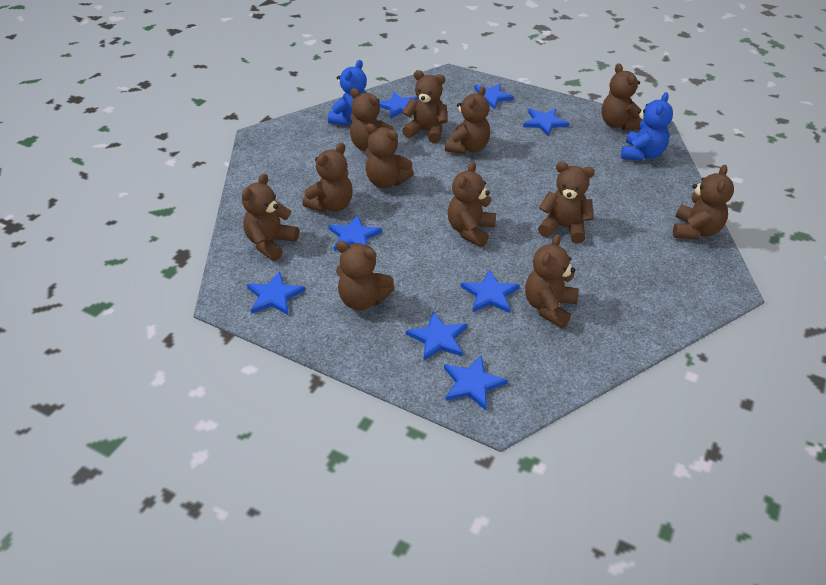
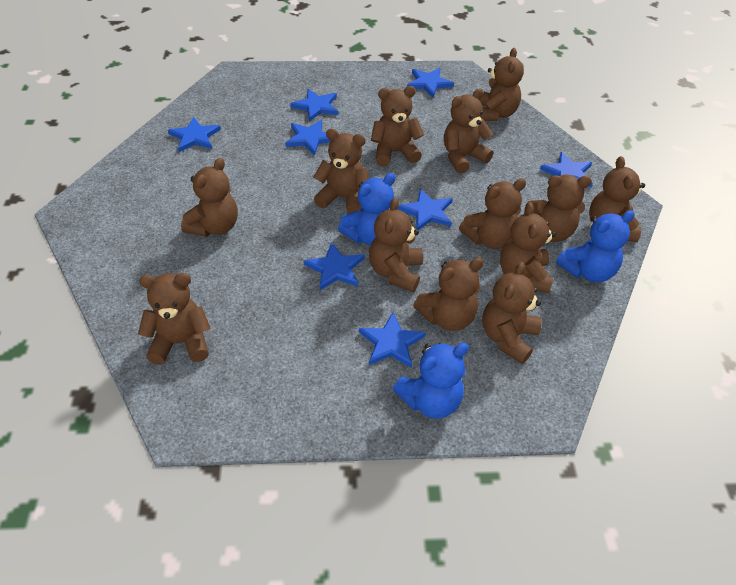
blue teddy bear: [328,60,367,126] [621,92,673,161] = 2 -> [338,173,396,246] [393,343,469,419] [556,210,635,282] = 3
brown teddy bear: [242,174,299,261] [302,143,353,212] [336,241,395,310] [350,88,394,151] [365,124,414,188] [402,70,448,143] [445,87,490,154] [447,161,496,247] [525,234,579,328] [538,162,595,243] [601,63,642,130] [673,165,734,240] = 12 -> [138,273,211,365] [181,158,238,237] [313,129,368,213] [369,198,423,292] [371,86,424,166] [413,258,484,331] [444,88,493,174] [459,178,526,249] [480,48,524,121] [482,262,542,364] [500,202,556,293] [524,174,592,242] [589,156,645,242] = 13

